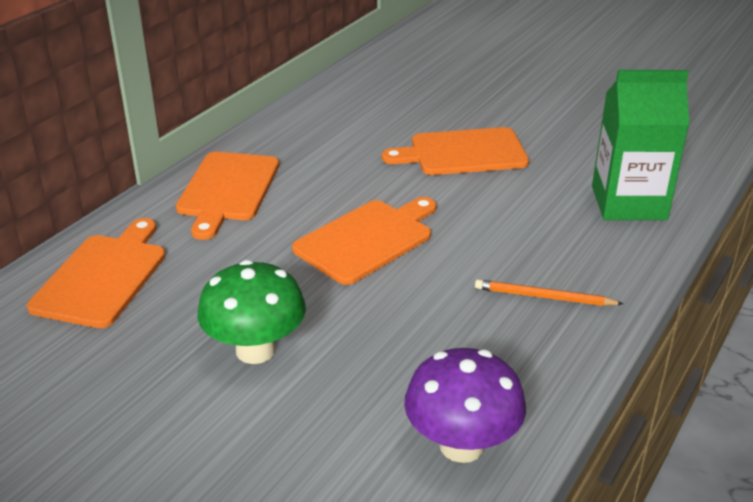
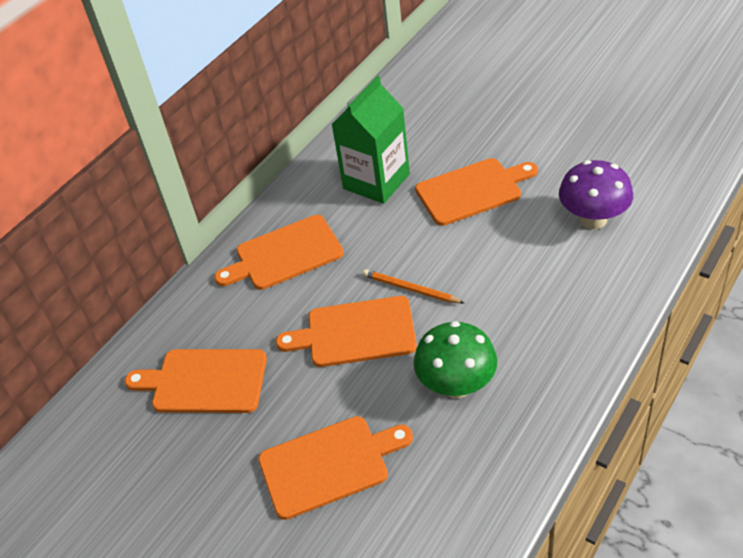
orange cutting board: [27,218,166,328] [176,152,279,240] [292,197,437,285] [382,127,529,175] = 4 -> [125,349,267,413] [214,215,344,290] [258,416,413,520] [276,296,417,367] [415,158,538,226] = 5

